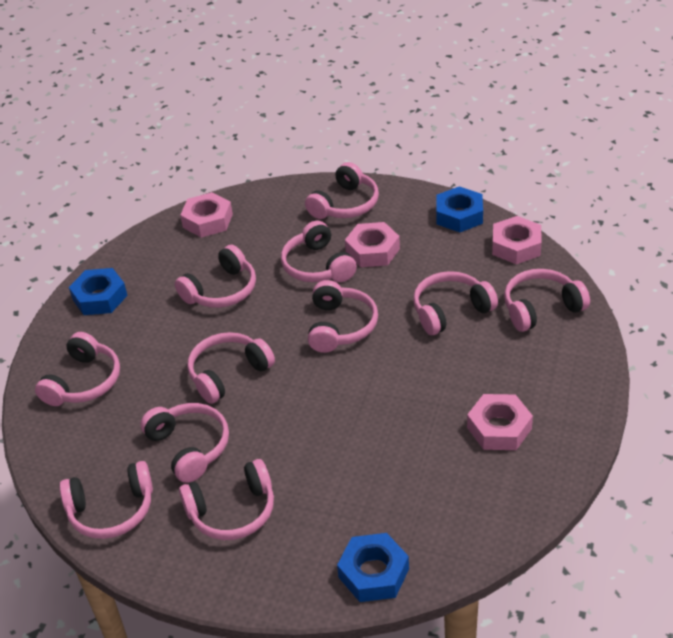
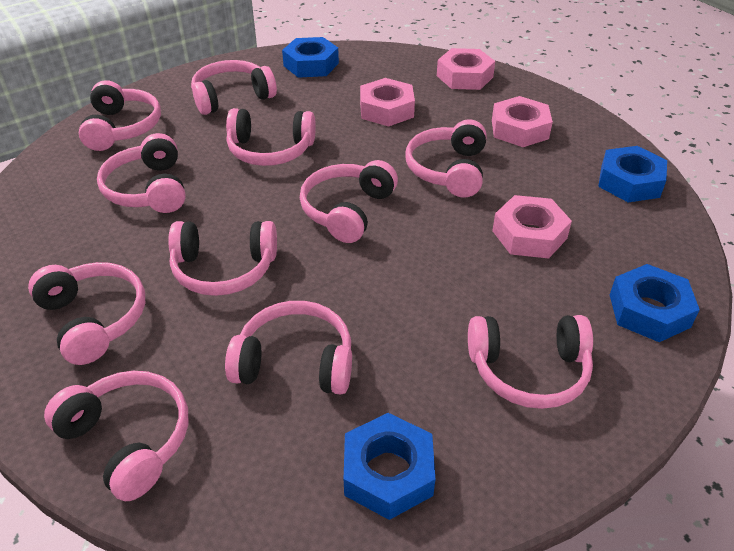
blue nut: [69,268,128,315] [337,533,409,602] [436,187,483,232] = 3 -> [282,37,339,78] [344,413,435,520] [598,146,667,202] [610,264,700,342] = 4

